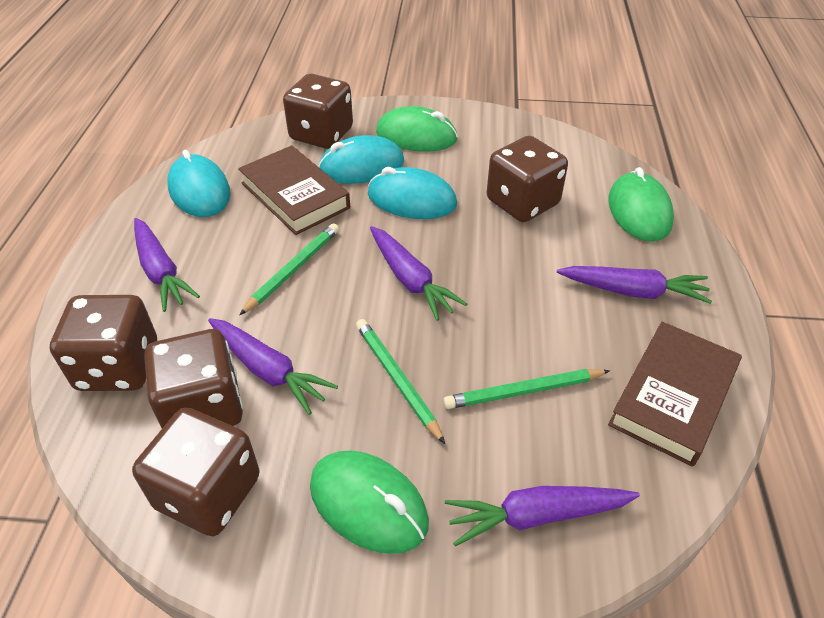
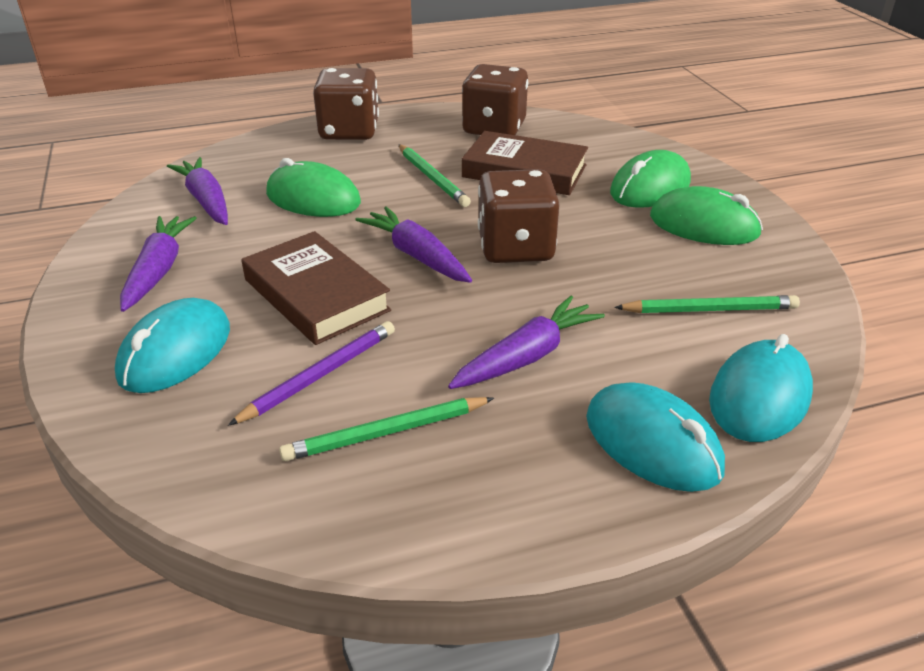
brown dice: [50,295,157,391] [132,408,260,536] [144,329,243,428] [283,74,353,149] [487,136,568,222] = 5 -> [313,68,379,140] [462,64,528,135] [478,169,560,263] = 3
purple carrot: [134,218,200,312] [208,318,338,415] [370,226,467,321] [445,486,640,547] [557,266,712,304] = 5 -> [120,216,197,312] [167,157,228,225] [356,206,472,283] [448,296,605,389] = 4
purple pencil: none = 0 -> [228,321,395,426] = 1

